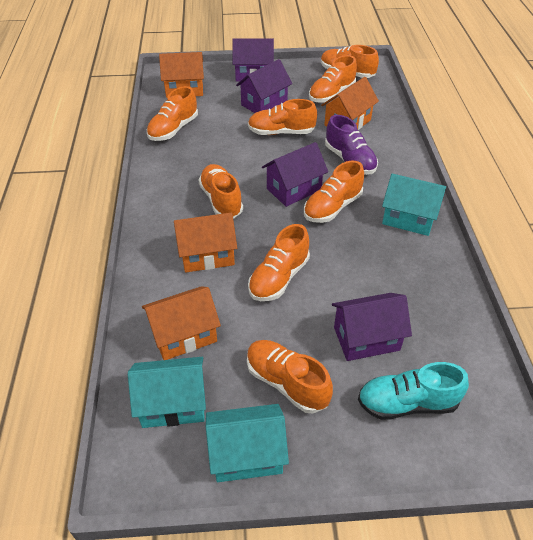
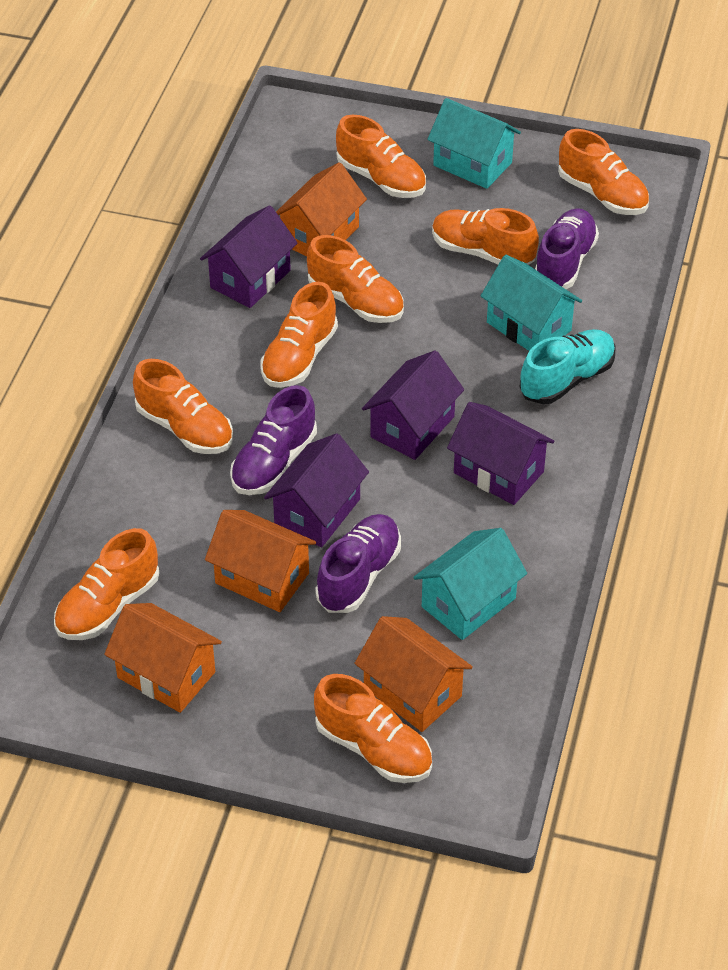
purple shoe: [325,115,378,175] = 1 -> [230,385,317,495] [315,514,401,613] [535,208,599,289] = 3

